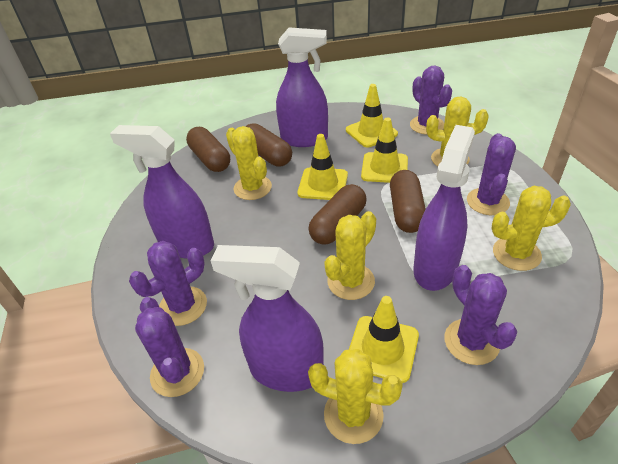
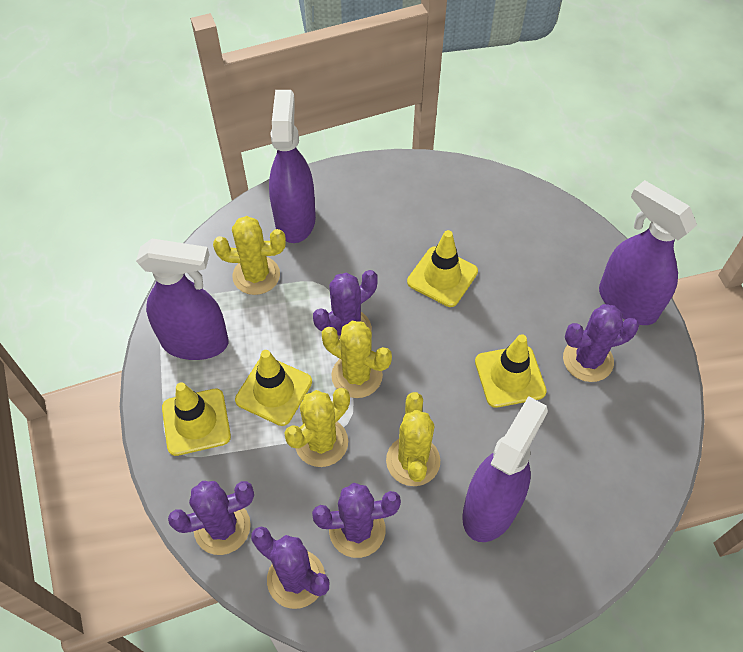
brown capsule: [186,127,230,172] [245,123,292,167] [308,184,366,245] [390,170,426,233] = 4 -> none = 0
yellow cactus: [226,126,272,200] [308,349,403,444] [324,211,376,300] [426,96,489,166] [491,186,571,271] = 5 -> [213,216,286,295] [284,388,350,467] [322,321,392,398] [386,392,440,486] = 4

